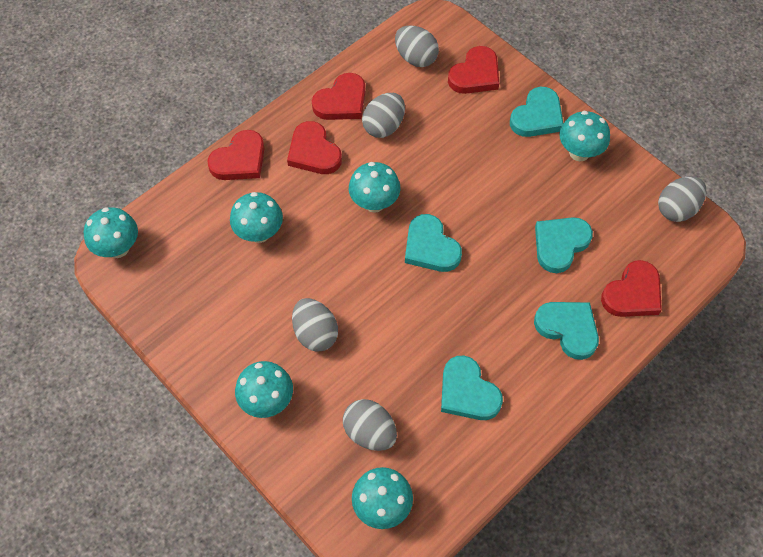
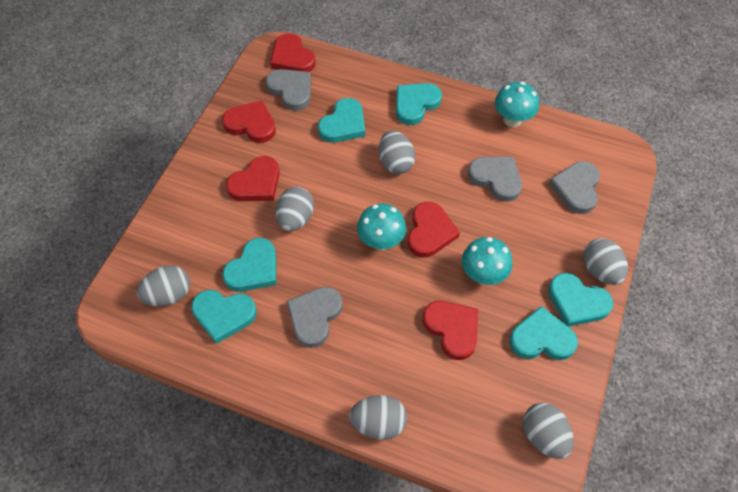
grey egg: [292,298,338,352] [343,399,397,451] [362,93,405,138] [395,26,439,67] [658,176,706,222] = 5 -> [136,265,190,306] [276,187,314,231] [349,395,407,440] [379,130,415,174] [523,403,574,459] [583,238,628,285] = 6
grey heart: none = 0 -> [266,69,311,111] [287,287,343,348] [468,157,522,202] [549,161,600,214] = 4
turquoise heart: [405,214,462,272] [441,355,503,420] [510,87,564,137] [534,302,599,360] [535,217,593,273] = 5 -> [191,290,257,344] [222,238,276,292] [318,98,365,143] [396,83,442,125] [509,306,578,360] [548,273,613,327] = 6
turquoise mushroom: [84,207,138,258] [230,192,283,243] [235,361,293,418] [349,162,400,213] [352,467,413,529] [559,111,610,161] = 6 -> [357,203,406,250] [462,237,513,285] [495,81,539,127] = 3

